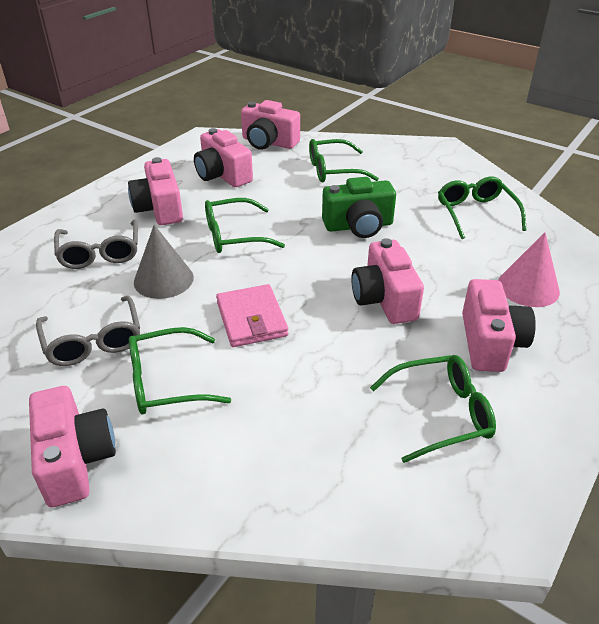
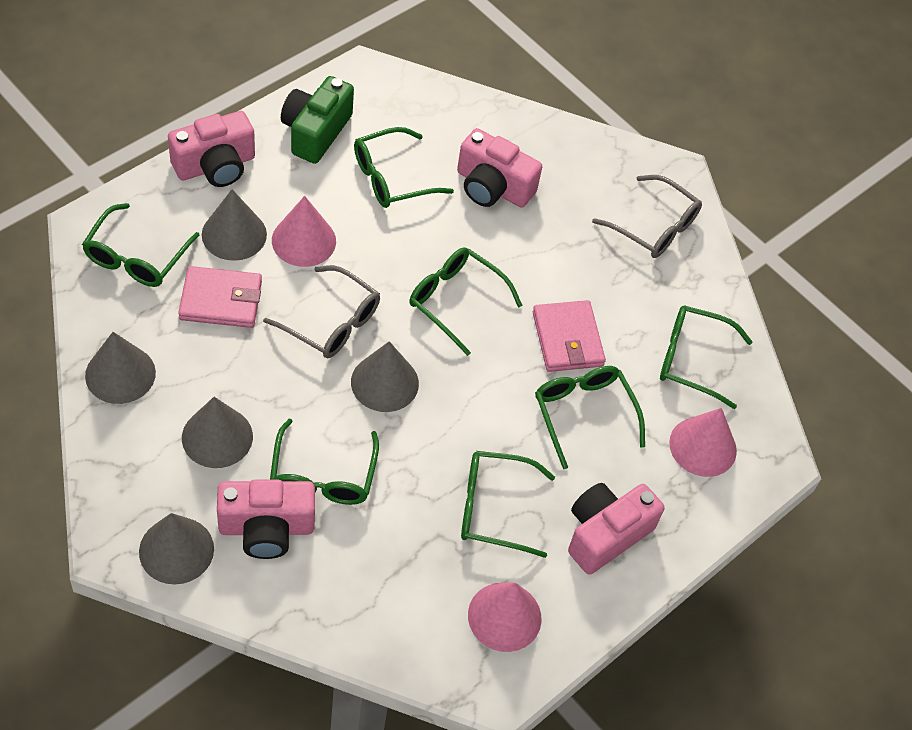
green glasses: [129,327,231,415] [205,198,285,253] [309,139,379,182] [370,355,496,463] [438,177,527,239] = 5 -> [82,203,200,287] [270,419,379,505] [354,127,454,208] [409,247,523,356] [461,451,555,558] [535,366,645,469] [660,305,752,409] = 7
grey cone: [134,225,194,299] = 1 -> [85,332,156,404] [139,513,214,584] [182,397,253,468] [202,189,267,261] [351,341,419,412] = 5
pink camera: [29,386,116,507] [128,157,183,225] [194,128,253,187] [241,100,300,150] [351,238,424,324] [462,279,536,372] = 6 -> [168,111,255,187] [217,480,315,559] [457,128,542,208] [568,483,664,575] = 4
pink cone: [498,232,560,307] = 1 -> [272,196,336,267] [468,583,542,652] [669,408,737,477] = 3
pink wallet: [216,284,288,347] = 1 -> [178,266,262,328] [533,300,606,372] = 2

